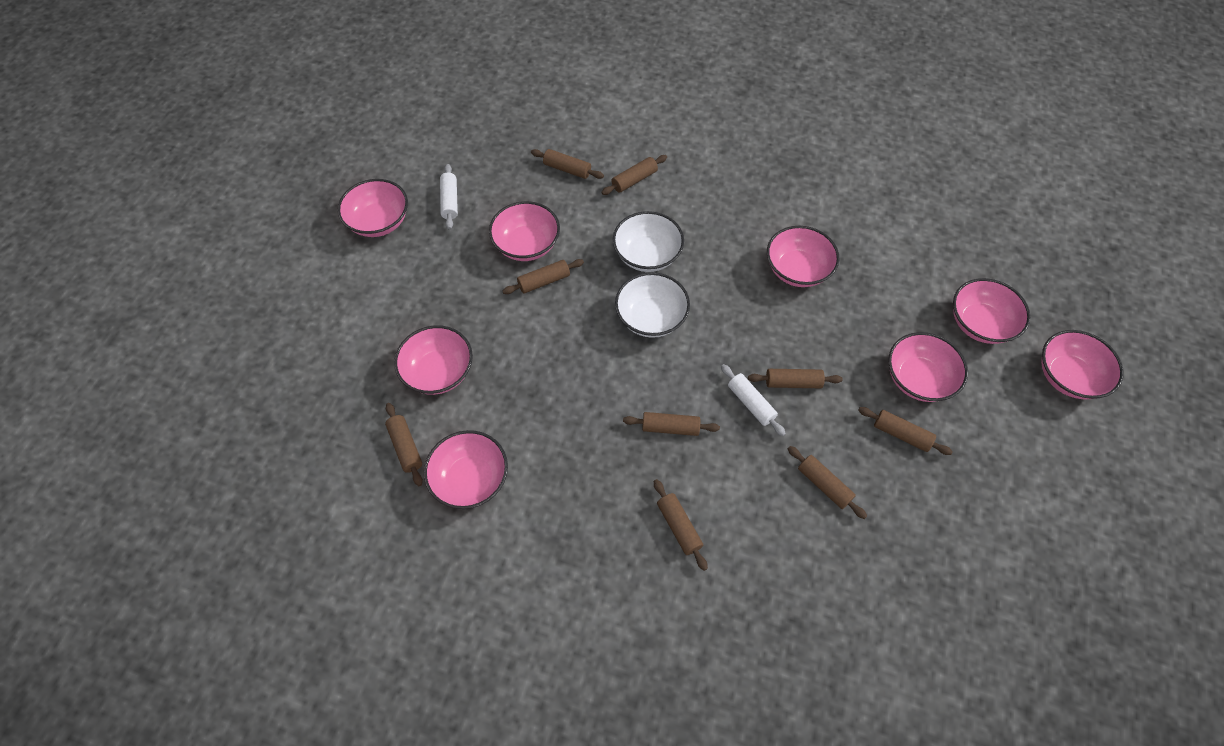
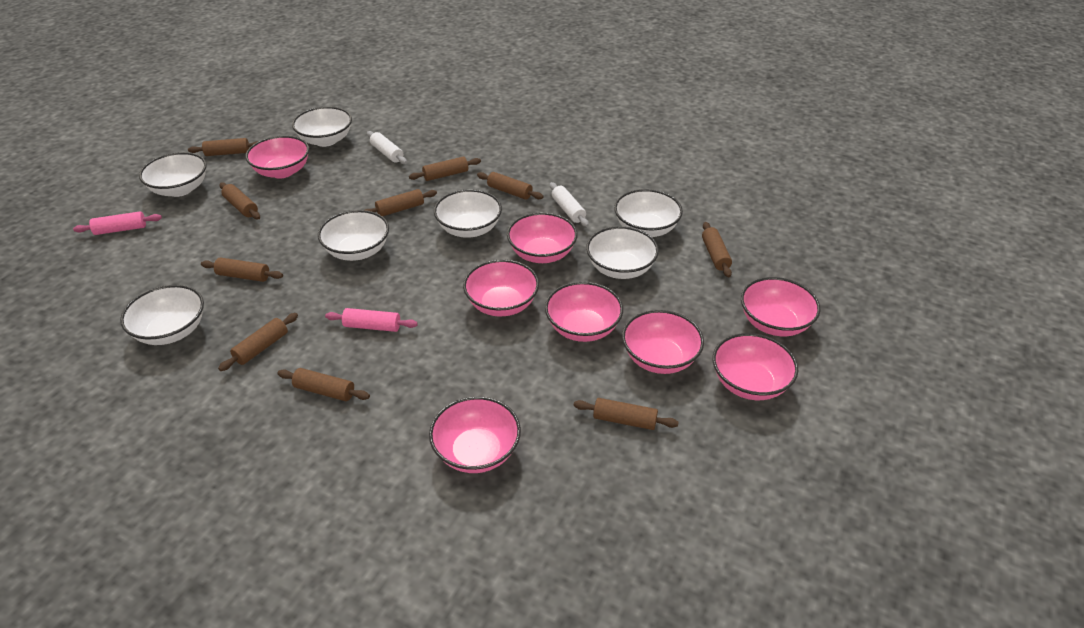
brown rolling pin: [385,403,423,486] [502,259,584,294] [531,149,604,179] [601,155,667,195] [623,412,720,436] [654,479,708,571] [748,369,843,388] [788,446,867,519] [858,407,953,455] = 9 -> [188,138,259,156] [201,258,283,282] [218,313,298,371] [219,182,260,219] [277,368,370,401] [365,189,437,216] [409,157,481,181] [477,172,543,200] [574,398,679,430] [702,222,732,277] = 10
pink rolling pin: none = 0 -> [73,212,162,235] [325,308,418,332] = 2
white bowl: [613,211,684,272] [615,272,690,338] = 2 -> [120,285,204,345] [139,152,207,197] [292,107,352,147] [318,210,389,261] [434,189,502,238] [586,226,659,279] [614,189,683,237] = 7

